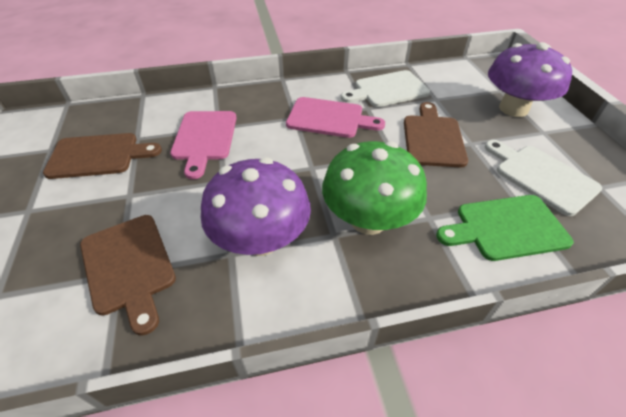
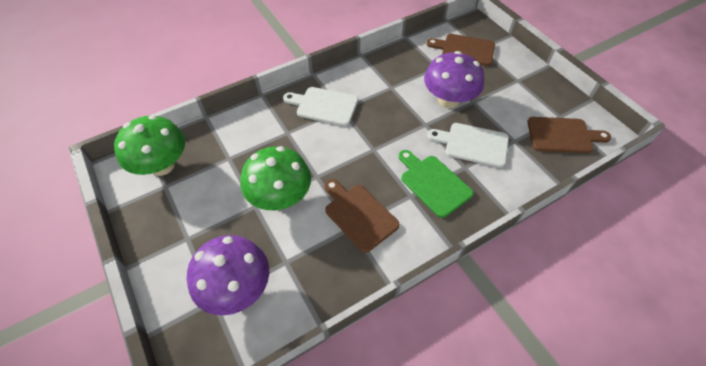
green mushroom: [322,141,427,235] = 1 -> [114,115,185,176] [241,146,311,210] = 2
pink cutting board: [170,111,237,179] [286,97,385,138] = 2 -> none = 0

